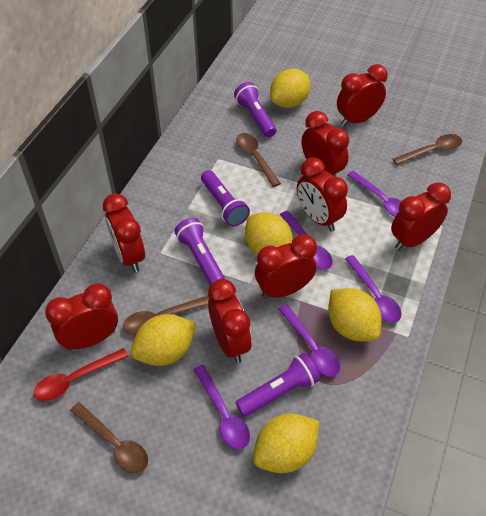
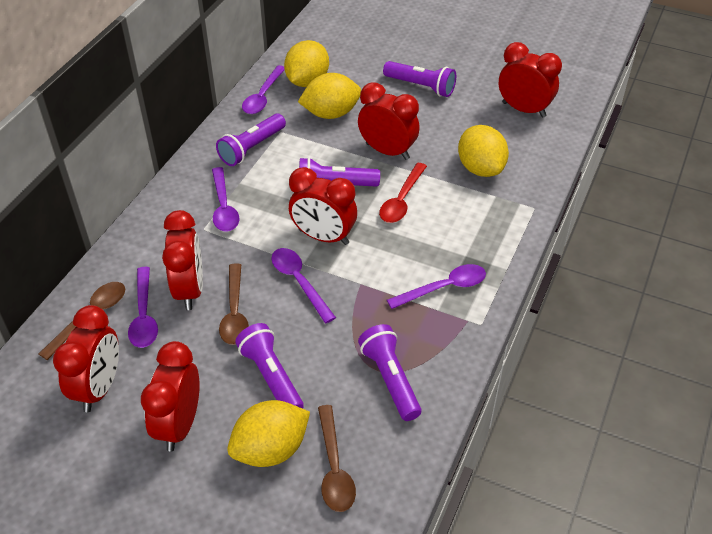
brown spoon: [70,402,148,473] [123,296,209,334] [236,133,281,187] [393,134,462,165] = 4 -> [39,282,125,360] [219,263,249,345] [318,405,356,512] = 3
purple flashlight: [174,218,225,285] [201,170,250,226] [234,82,276,138] [236,353,320,417] = 4 -> [216,114,286,166] [235,323,304,408] [299,157,380,187] [358,324,421,421] [383,61,456,97] = 5
red clock: [45,283,118,350] [103,193,145,272] [208,279,252,363] [255,234,317,299] [297,157,348,231] [302,111,349,177] [337,64,388,127] [391,182,451,250] = 8 -> [53,305,119,412] [141,341,200,452] [162,210,203,310] [289,167,357,245] [358,83,420,160] [499,42,562,118] = 6
yellow lemon: [131,314,196,366] [245,212,293,255] [253,413,319,473] [270,69,311,108] [328,288,382,341] = 5 -> [227,400,310,467] [284,40,329,87] [298,73,361,119] [458,125,509,177] = 4

